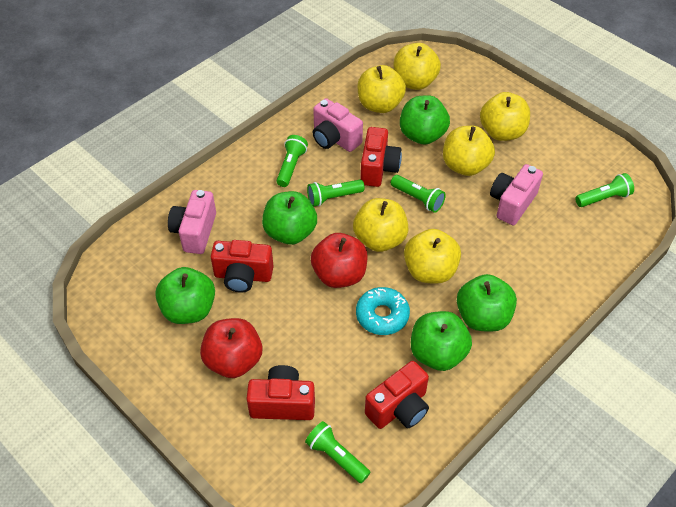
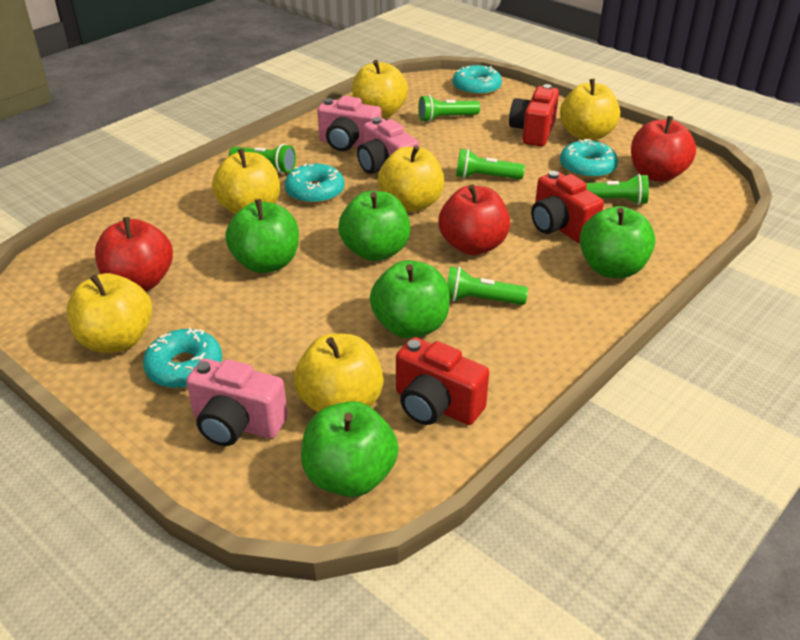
red apple: [200,318,262,378] [311,233,368,288] = 2 -> [95,217,173,291] [439,185,510,255] [631,116,696,182] = 3
red camera: [211,240,274,293] [247,365,315,420] [360,127,402,187] [365,361,429,429] = 4 -> [396,337,489,425] [509,84,559,147] [531,171,604,243] = 3
turquoise donut: [356,287,410,335] = 1 -> [143,328,222,389] [285,164,344,204] [453,65,502,96] [560,139,618,179] = 4

